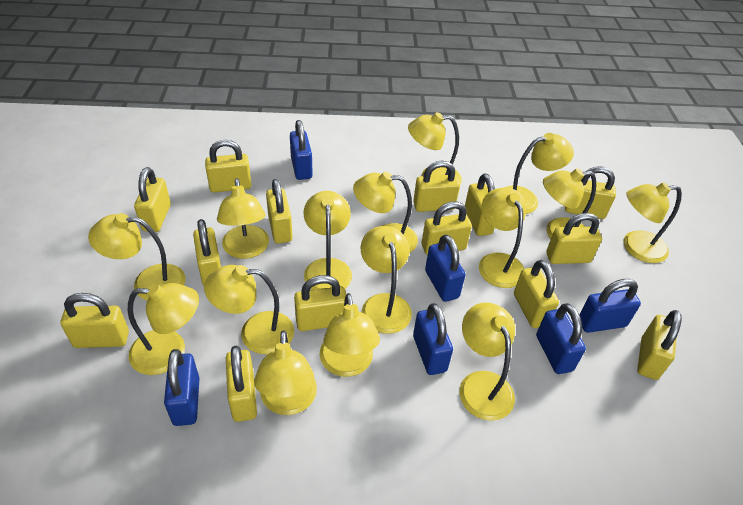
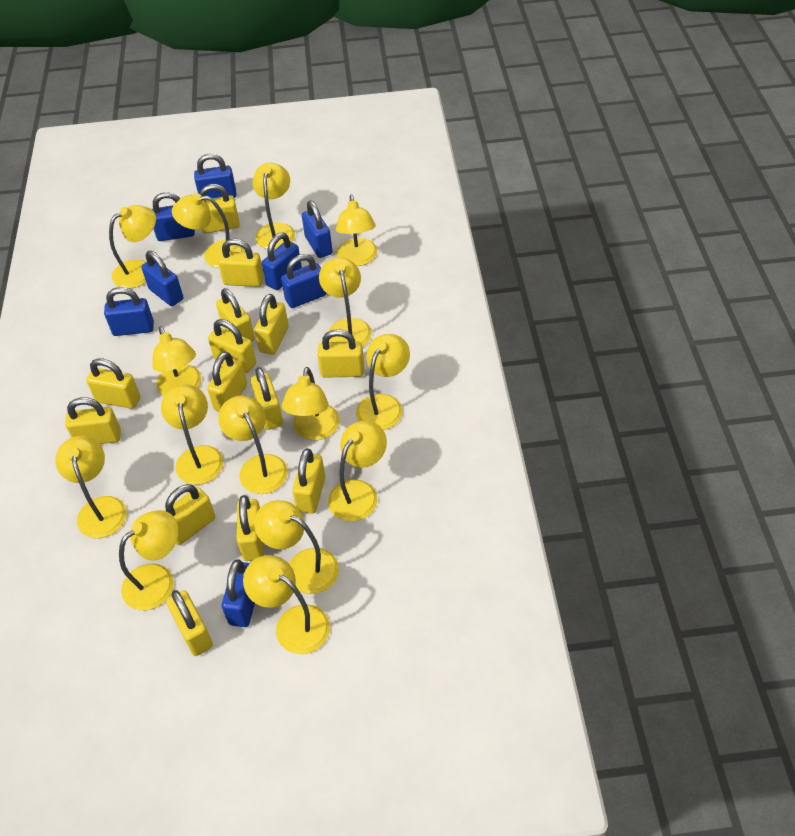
blue padlock: [164,349,199,426] [290,120,313,180] [413,303,453,375] [425,235,465,302] [536,303,586,374] [579,279,641,333] = 6 -> [104,287,154,336] [141,251,183,306] [152,192,195,241] [194,154,236,198] [222,559,255,627] [262,233,302,290] [281,254,326,308] [302,200,333,258] = 8

